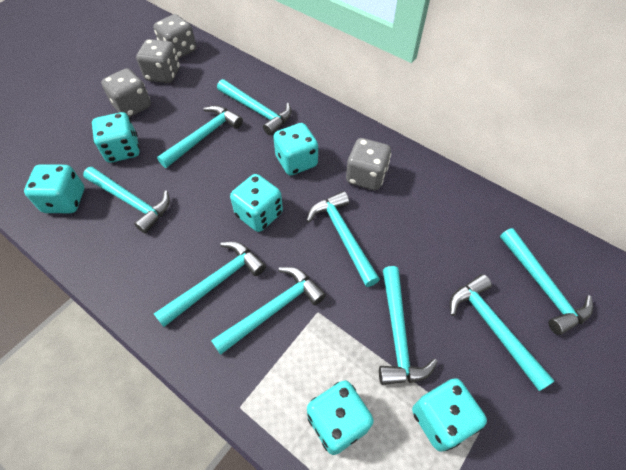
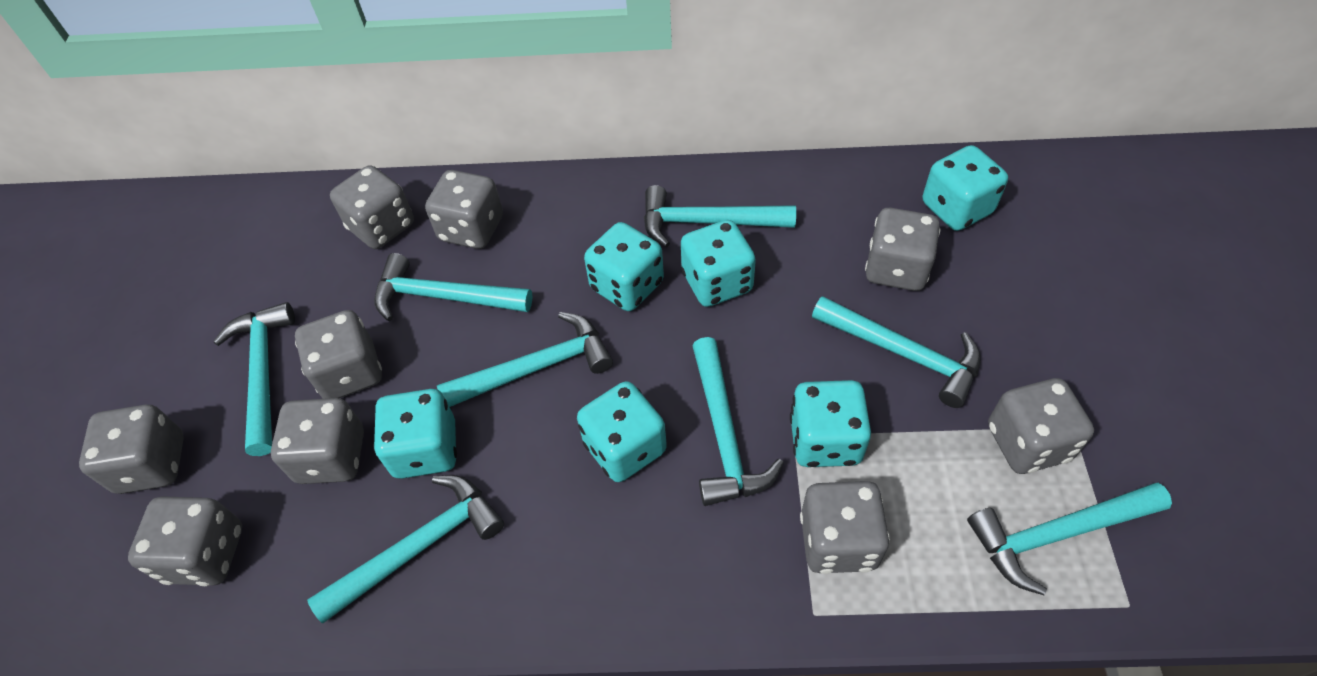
grey dice: [101,68,151,118] [136,39,180,83] [153,14,196,59] [346,138,391,190] = 4 -> [79,404,184,494] [128,496,242,586] [271,398,364,484] [295,310,382,399] [330,165,414,249] [425,170,503,249] [800,481,890,574] [865,208,940,291] [988,378,1094,474] = 9
turquoise hammer: [83,167,170,234] [154,242,266,327] [157,105,243,168] [211,267,326,355] [217,79,292,136] [306,191,380,287] [379,266,438,385] [450,274,555,391] [500,228,593,335] = 9 -> [213,302,295,456] [307,475,504,623] [374,253,532,321] [437,312,613,407] [644,185,796,247] [693,337,784,506] [812,296,981,408] [967,483,1172,595] = 8

